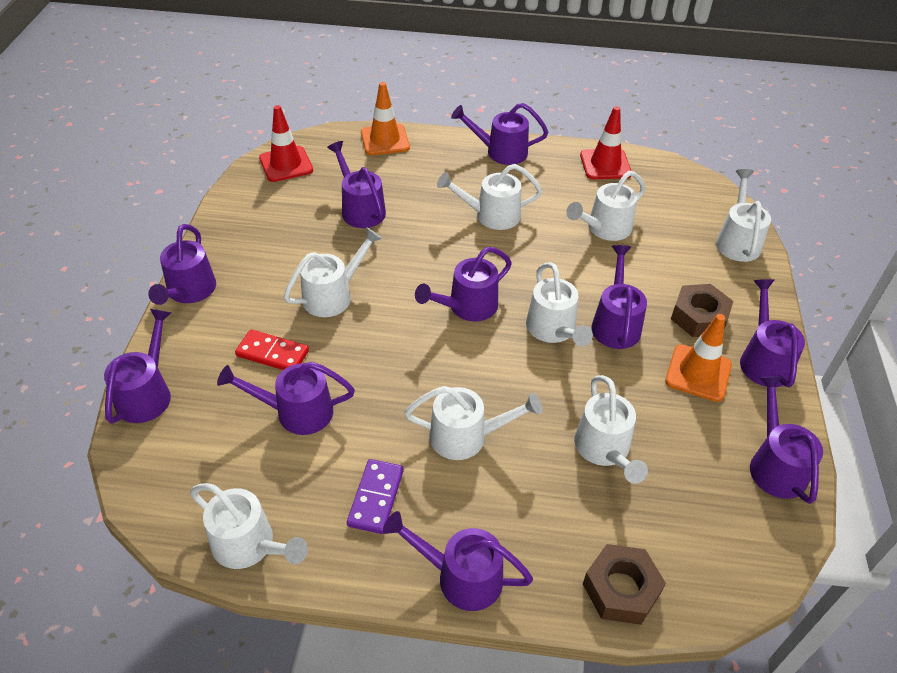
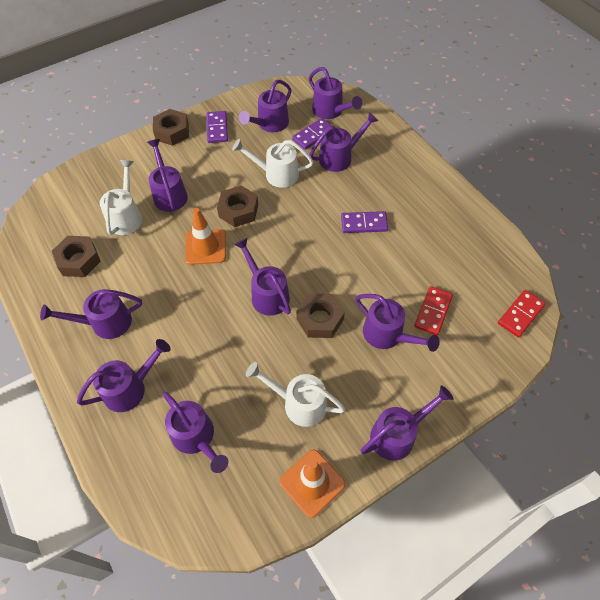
brown nut: [583,544,666,625] [671,284,733,337] = 2 -> [52,236,101,277] [153,109,189,146] [217,185,258,227] [296,293,345,338] = 4
purple domino: [347,459,403,534] = 1 -> [207,111,228,143] [292,118,332,150] [341,211,388,233] = 3
red domino: [235,329,309,370] = 1 -> [414,286,453,335] [498,290,546,338] = 2
red traffic cone: [259,105,313,182] [580,106,631,179] = 2 -> none = 0
white watering can: [190,483,308,569] [284,228,382,317] [404,386,543,460] [437,164,542,230] [526,262,593,346] [566,171,645,241] [574,375,648,484] [716,169,771,262] = 8 -> [100,160,142,235] [232,139,314,188] [246,362,346,427] = 3

